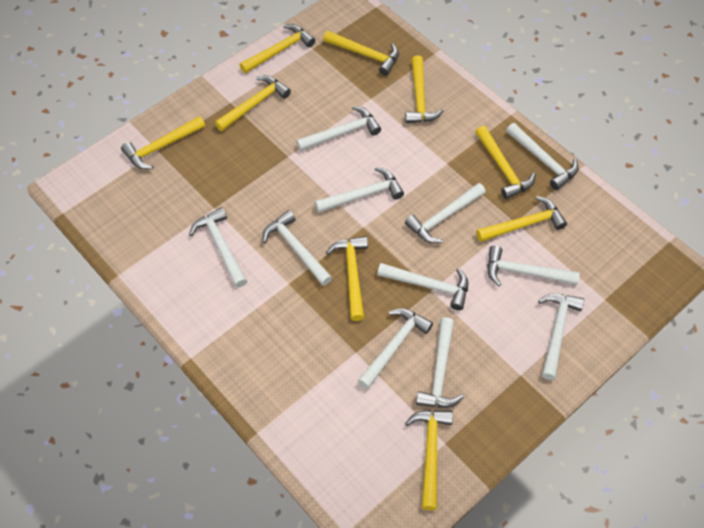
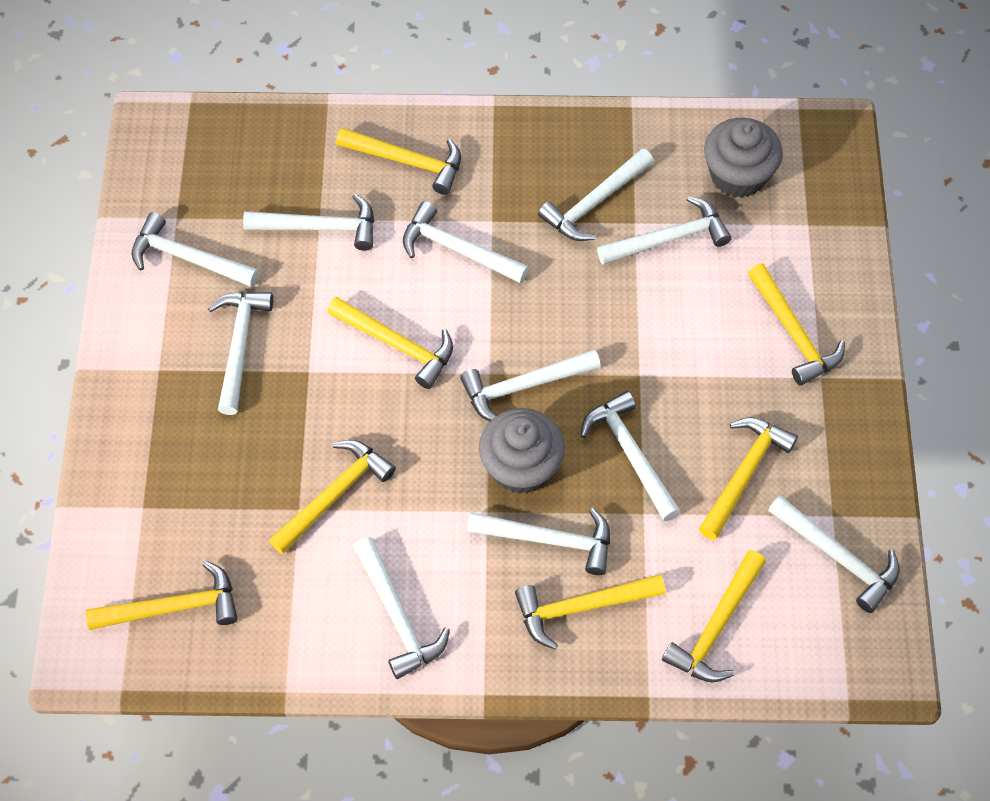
grey cupcake: none = 0 -> [479,408,565,494] [704,118,783,198] = 2
yellow hammer: [121,116,205,169] [215,75,291,131] [240,24,315,73] [323,31,399,76] [326,236,368,321] [405,56,444,123] [405,410,453,510] [476,126,536,199] [476,196,567,242] = 9 -> [86,561,238,630] [269,440,396,554] [327,297,453,389] [336,128,461,195] [515,574,666,650] [662,550,766,683] [699,417,798,540] [748,264,845,386] = 8

